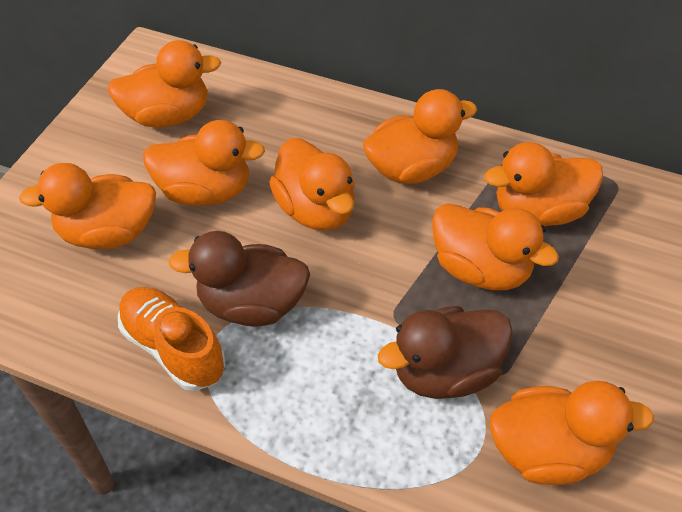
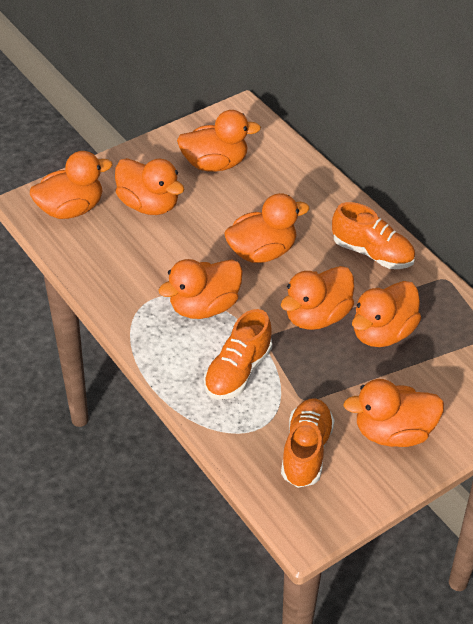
brown duck: [169,231,310,327] [378,306,513,399] = 2 -> none = 0
orange shoe: [118,287,225,391] = 1 -> [204,309,272,400] [281,399,335,488] [332,202,415,269] = 3

